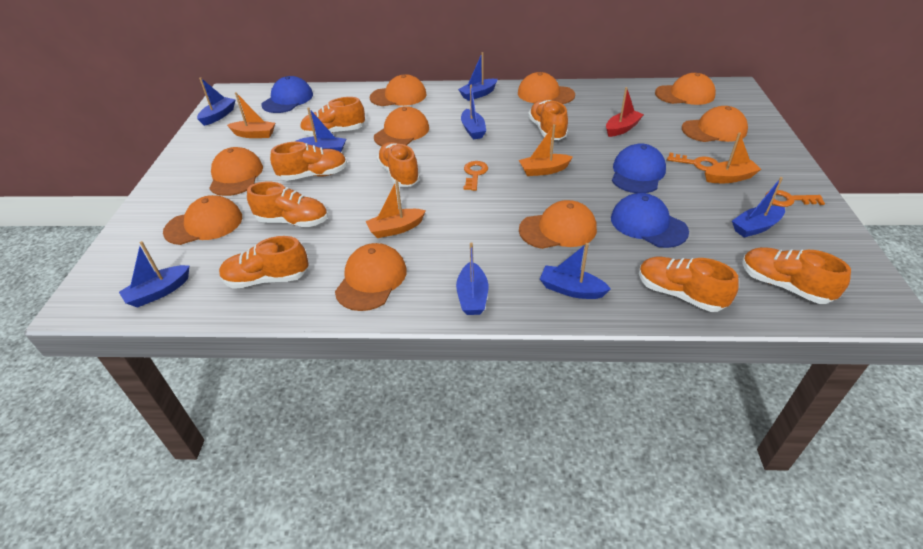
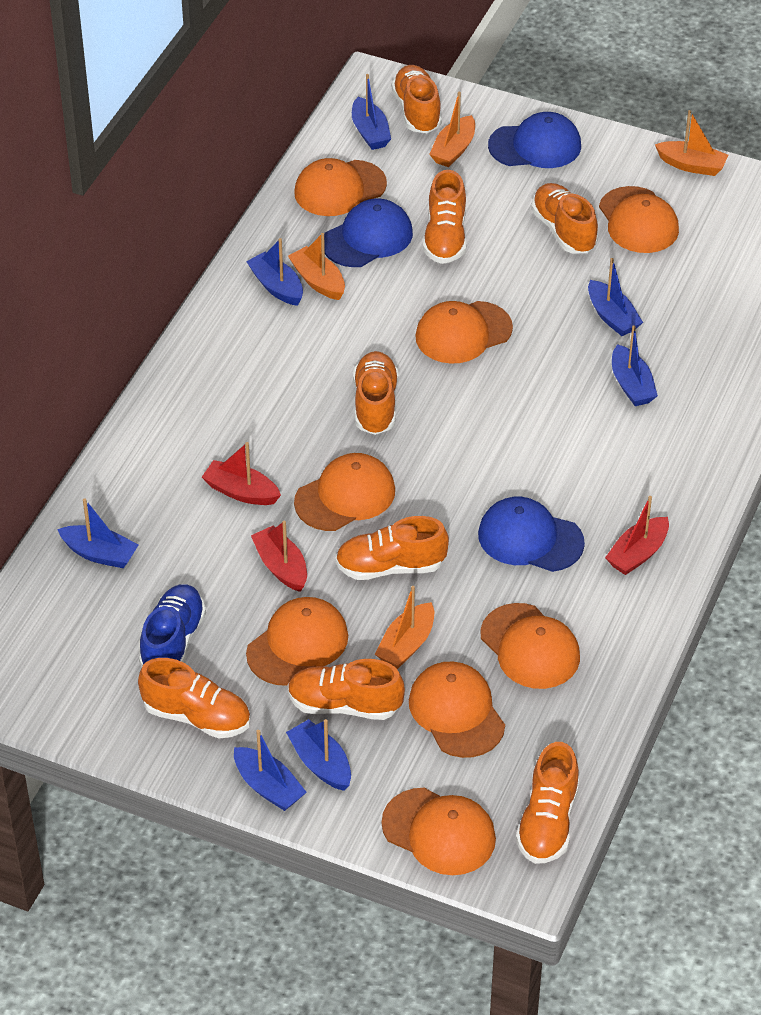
blue boat: [119,241,190,308] [197,77,235,126] [296,108,346,152] [456,242,488,315] [458,52,498,101] [461,85,486,140] [540,243,611,299] [732,177,785,238] = 8 -> [57,498,139,568] [234,730,307,811] [246,238,303,306] [286,719,351,791] [352,74,391,150] [588,258,643,336] [612,326,658,406] = 7
blue shoe: none = 0 -> [139,584,206,667] = 1
orange cap: [163,195,242,245] [209,147,263,196] [335,243,407,311] [370,74,427,106] [374,106,429,146] [518,72,575,104] [519,200,597,249] [655,73,716,105] [682,106,748,142] = 9 -> [246,597,348,686] [294,158,387,216] [294,453,395,531] [382,788,496,875] [409,661,505,758] [415,301,513,364] [481,603,580,689] [599,186,679,253] = 8
orange key: [464,161,488,191] [667,153,719,171] [765,190,825,207] = 3 -> none = 0
red boat: [606,87,644,137] = 1 -> [202,442,281,505] [251,521,307,592] [605,496,669,575] = 3

